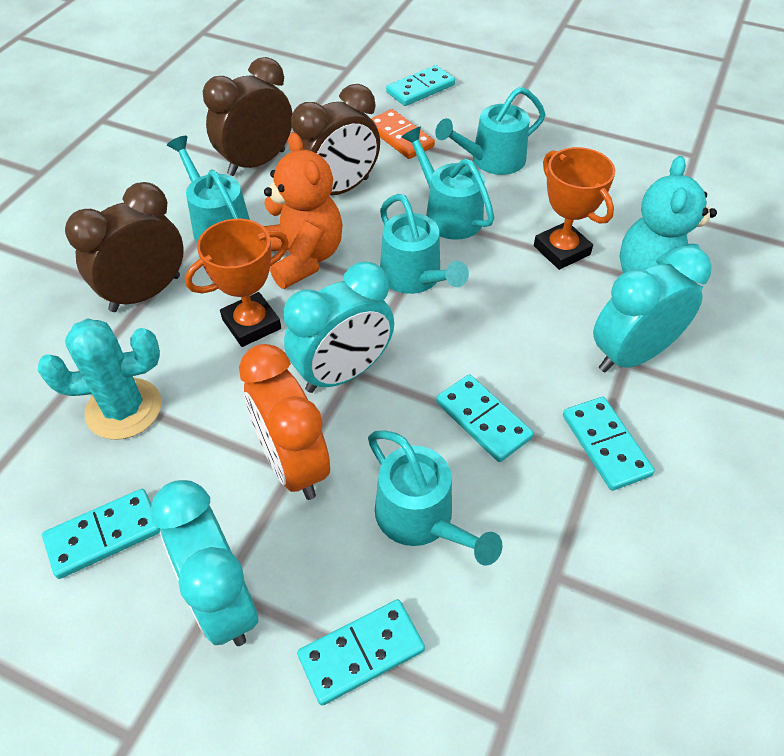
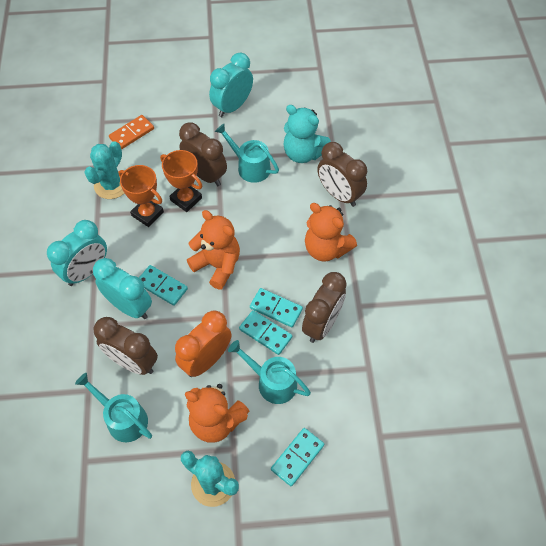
brown clock: [65,182,184,312] [203,57,292,176] [291,84,380,195] = 3 -> [93,317,158,375] [179,123,227,186] [302,272,347,343] [317,142,367,207] = 4
orange teddy bear: [263,132,343,289] = 1 -> [185,384,250,443] [187,210,240,290] [305,203,357,262] = 3
turquoise cactus: [38,319,162,440] = 1 -> [84,141,124,199] [181,451,239,507] = 2
turquoise domino: [42,489,160,579] [297,599,425,706] [386,65,455,106] [436,374,534,462] [563,397,655,491] = 5 -> [139,265,188,306] [239,310,292,355] [250,288,303,327] [271,428,324,486] = 4
turquoise watering can: [167,136,250,243] [368,430,502,565] [380,194,469,294] [401,126,494,240] [435,87,545,175] = 5 -> [75,373,152,442] [215,124,279,183] [228,340,311,404] = 3

